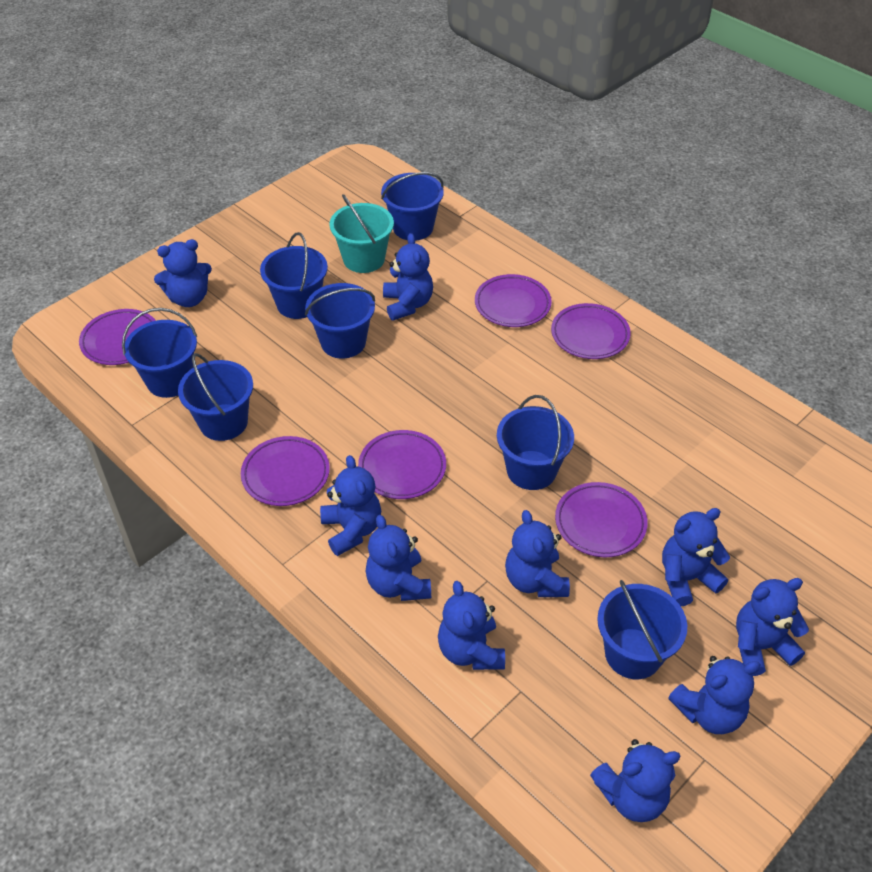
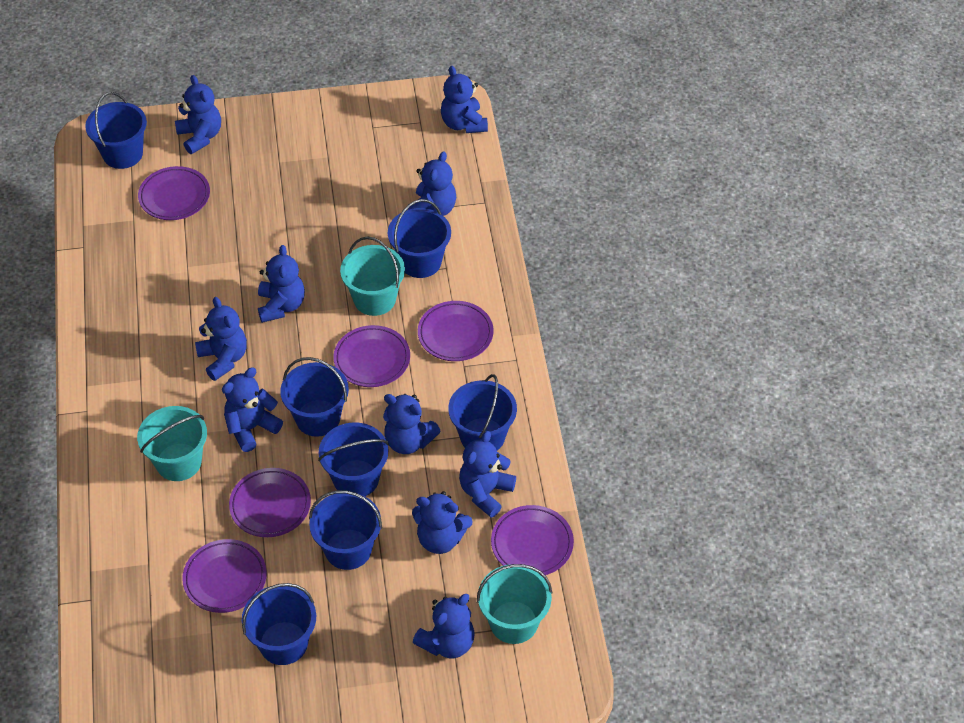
turquoise bucket: [329,194,394,273] = 1 -> [137,406,207,481] [340,236,405,316] [477,564,552,644] = 3

